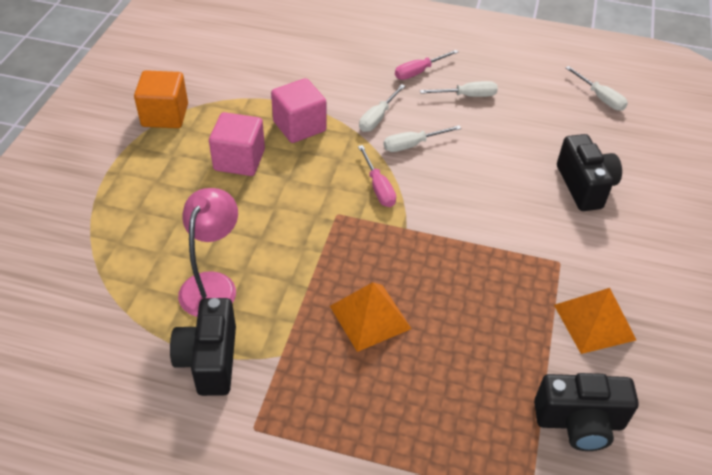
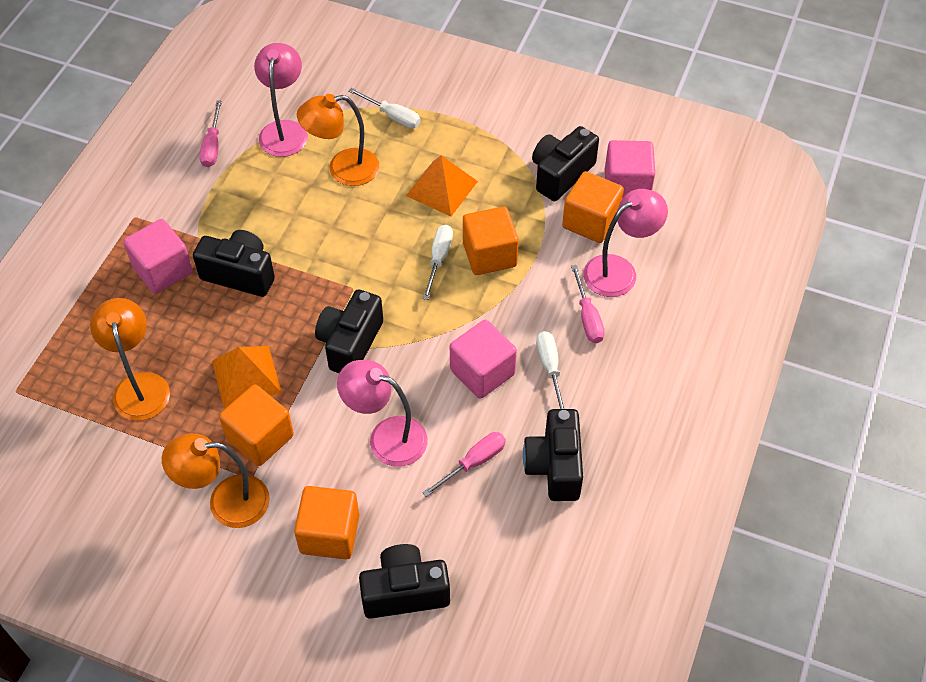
black camera: [170,298,236,396] [534,373,639,451] [557,134,622,211] = 3 -> [193,230,275,297] [315,290,383,373] [359,544,450,619] [523,409,583,501] [532,126,599,201] = 5
orange cube: [134,70,188,128] = 1 -> [219,385,294,466] [294,486,359,559] [463,206,519,275] [562,171,624,243] = 4
orange lamp: none = 0 -> [90,298,170,421] [162,433,270,528] [297,94,379,186] = 3
pink cube: [209,112,265,176] [271,78,327,143] = 2 -> [123,219,193,294] [450,320,517,399] [605,140,655,197] = 3
pink lamp: [178,188,238,317] = 1 -> [254,43,308,157] [337,360,428,467] [583,189,668,297] = 3
pink screwdriver: [358,145,396,207] [395,50,458,80] = 2 -> [199,101,222,167] [422,432,506,497] [571,265,605,343] = 3
white screwdriver: [359,84,405,132] [384,125,461,152] [420,81,498,97] [566,66,628,111] = 4 -> [349,88,420,129] [423,225,453,300] [536,331,565,409] = 3

